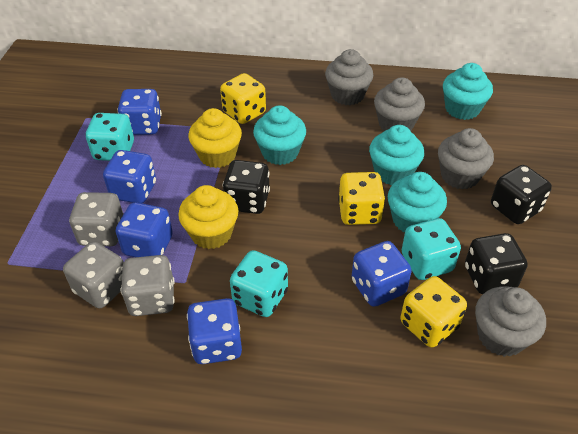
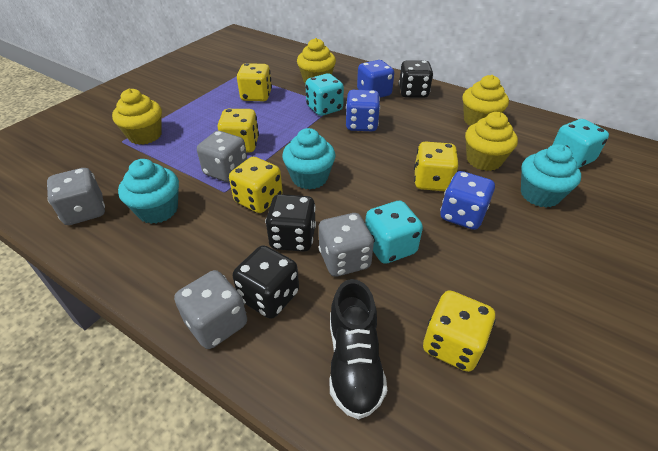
black shoe: none = 0 -> [329,279,387,420] = 1
blue dice: [103,150,156,203] [116,202,173,257] [117,89,162,135] [187,298,242,364] [352,241,412,307] = 5 -> [346,90,380,131] [357,60,394,98] [440,171,495,230] = 3
grey cupcake: [325,49,373,105] [374,77,425,131] [438,128,494,189] [475,286,546,357] = 4 -> none = 0
grey dice: [63,242,124,308] [69,192,123,246] [121,255,175,316] = 3 -> [47,168,105,225] [174,270,247,349] [197,131,247,182] [318,213,374,277] = 4
turquoise cupcake: [253,105,306,165] [369,125,424,185] [388,172,447,232] [443,63,493,120] = 4 -> [118,159,179,224] [282,128,336,189] [521,144,581,207] = 3
yellow cupcake: [178,185,239,249] [189,108,242,168] = 2 -> [112,89,162,145] [297,38,336,83] [462,75,509,126] [465,112,518,171] = 4
yellow dice: [220,73,266,124] [338,172,385,225] [400,276,467,348] = 3 -> [217,109,259,153] [229,157,283,213] [237,63,272,101] [414,142,459,191] [423,290,496,372] = 5

